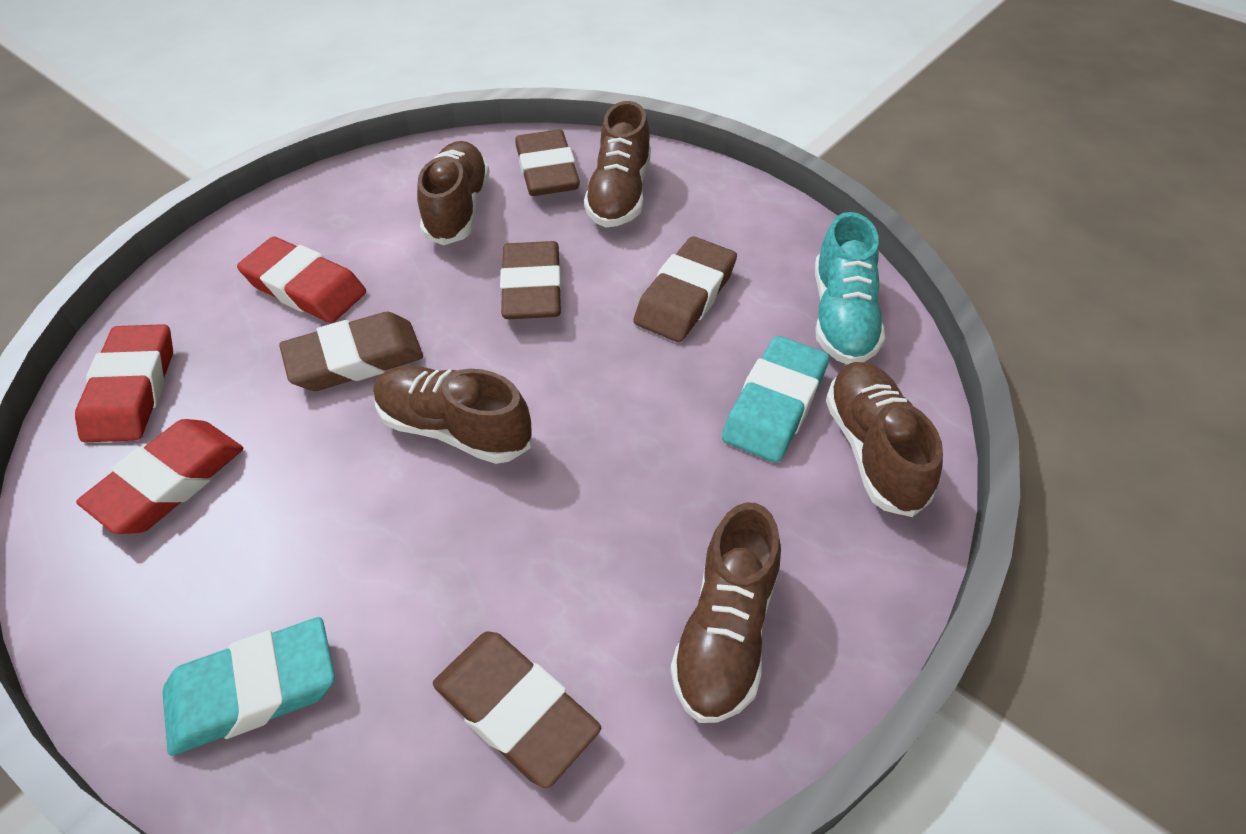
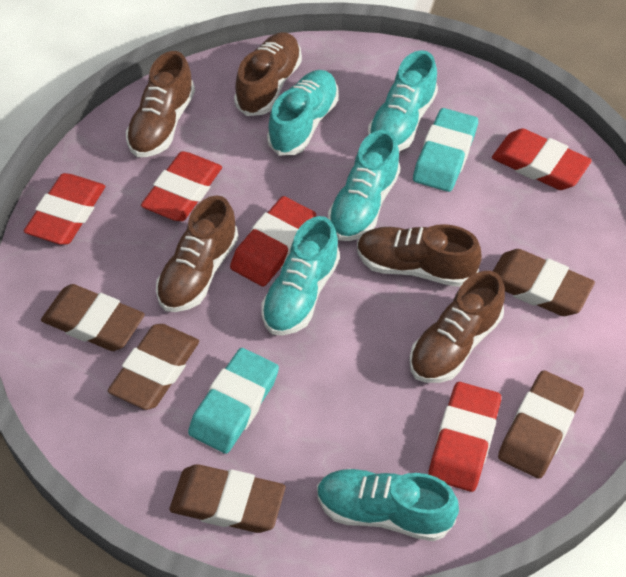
red eraser: [75,324,173,442] [76,419,243,534] [237,237,366,323] = 3 -> [24,173,105,244] [141,151,222,221] [230,196,316,287] [428,382,501,492] [492,128,592,190] = 5
turquoise shoe: [815,212,885,365] = 1 -> [261,216,340,335] [267,70,339,155] [317,469,459,541] [328,130,401,241] [368,50,438,151] = 5

